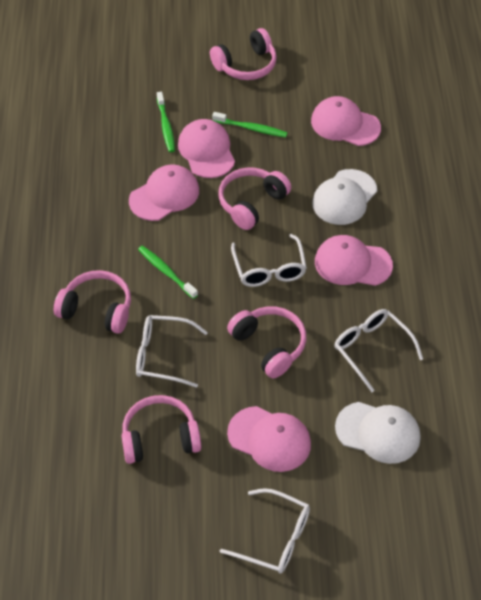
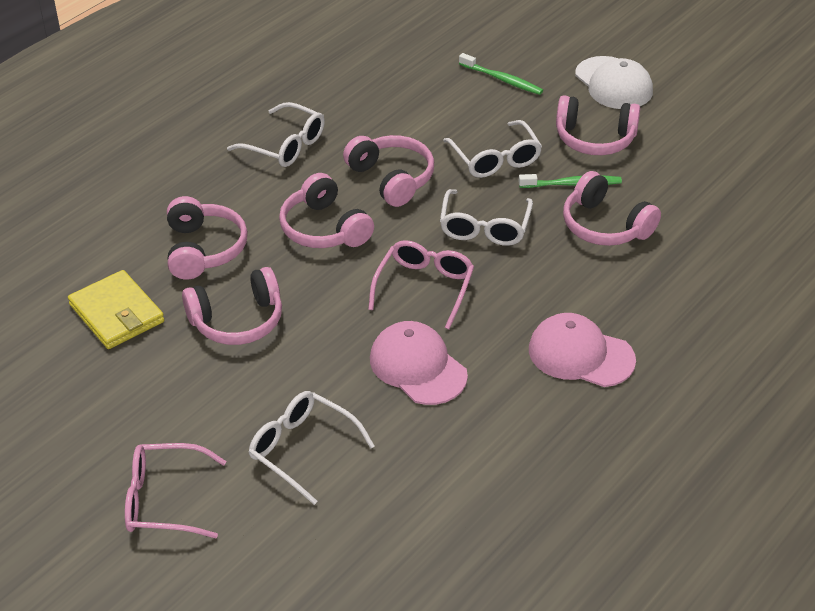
green toothbrush: [138,245,198,299] [157,92,175,152] [212,112,287,137] = 3 -> [459,53,543,95] [519,174,622,188] = 2
pink cap: [129,165,199,221] [178,119,235,178] [227,406,311,472] [311,96,381,146] [315,235,393,286] = 5 -> [370,321,468,405] [529,313,636,387] = 2
pink glasses: none = 0 -> [125,443,227,538] [368,240,474,329] = 2
pink headphones: [54,270,131,334] [121,395,201,464] [210,28,277,80] [218,167,291,230] [227,306,306,378] = 5 -> [167,196,248,279] [182,267,282,345] [279,173,374,248] [343,135,434,207] [556,95,641,155] [563,171,661,246] = 6
white cap: [312,169,377,225] [335,402,420,464] = 2 -> [575,56,653,109] = 1
yellow wallet: none = 0 -> [68,270,164,349] = 1

